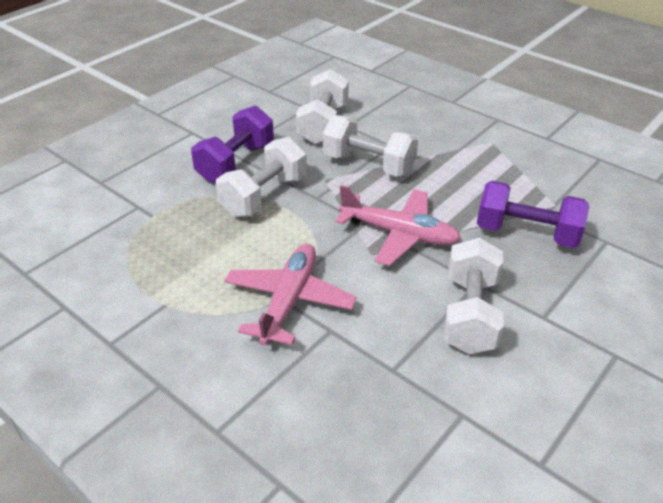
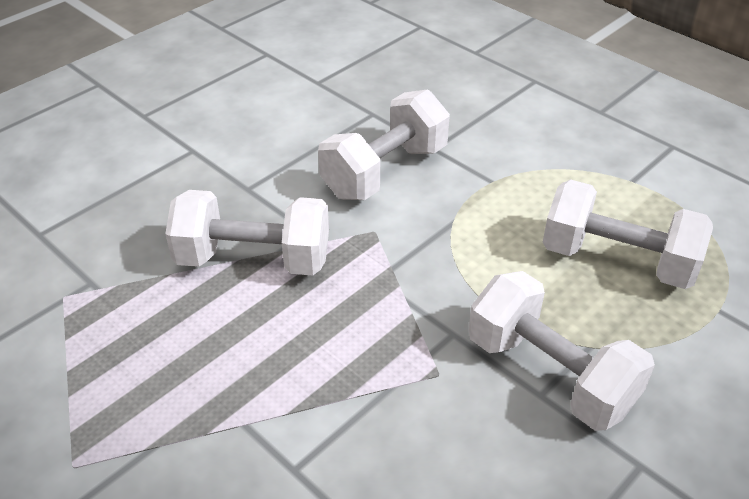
pink plane: [224,244,357,346] [335,185,461,266] = 2 -> none = 0
purple dumbbell: [191,106,274,184] [477,181,590,248] = 2 -> none = 0

